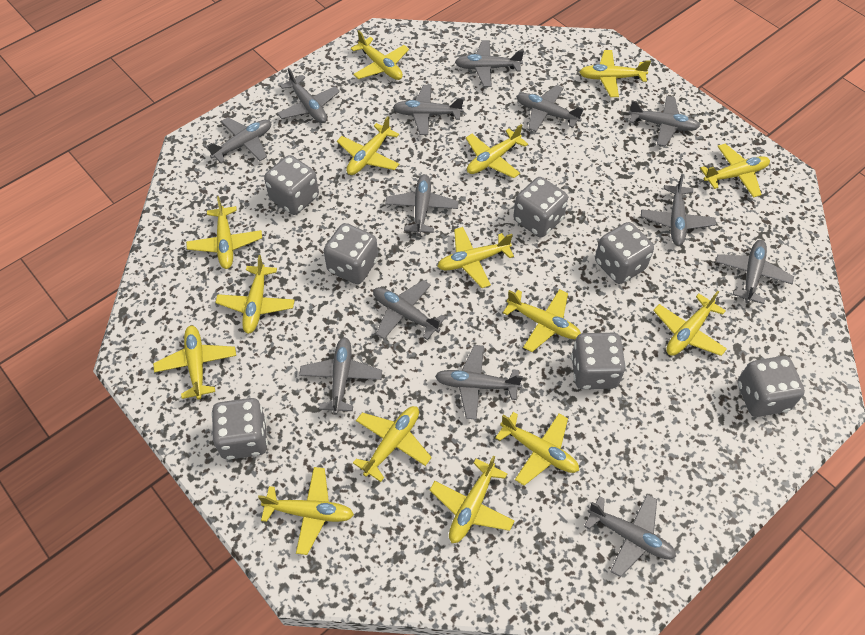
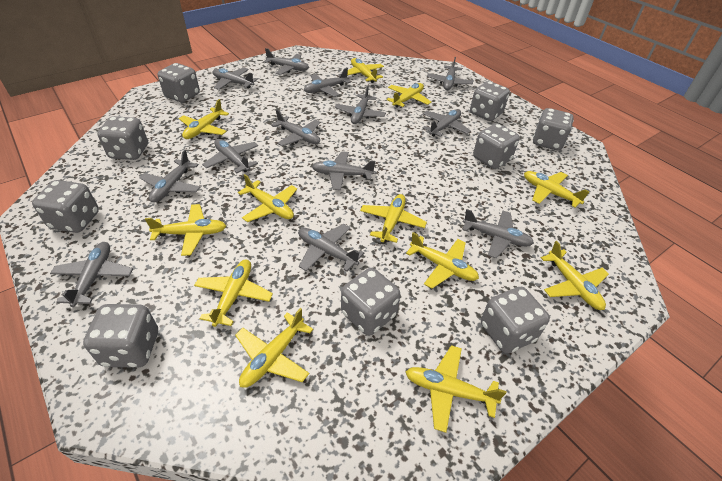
grey dice: [211,398,268,460] [264,155,319,215] [324,223,378,284] [513,177,568,237] [571,333,626,389] [595,222,654,284] [738,356,805,417] = 7 -> [32,180,99,233] [83,304,158,368] [97,116,148,160] [157,63,200,103] [341,268,400,336] [470,81,510,121] [473,123,519,169] [481,287,550,354] [533,108,574,151] = 9
yellow plane: [153,325,236,400] [186,196,262,269] [215,255,295,334] [258,467,354,555] [337,116,399,175] [351,30,409,80] [353,406,432,482] [430,455,515,543] [437,227,514,288] [466,124,528,178] [495,412,579,486] [503,289,581,352] [579,50,651,97] [653,291,727,356] [700,144,770,198] = 15 -> [145,204,226,256] [179,99,229,139] [194,260,273,327] [235,308,313,388] [238,174,297,222] [347,58,384,83] [360,194,427,243] [387,83,431,108] [406,232,479,289] [406,345,506,433] [524,171,589,208] [541,241,609,310] = 12

